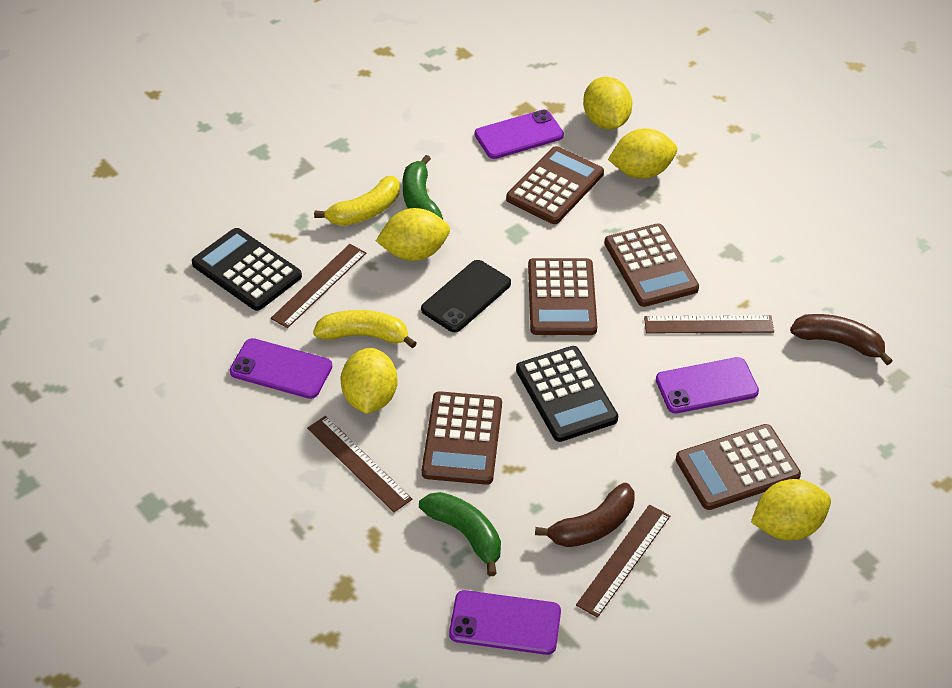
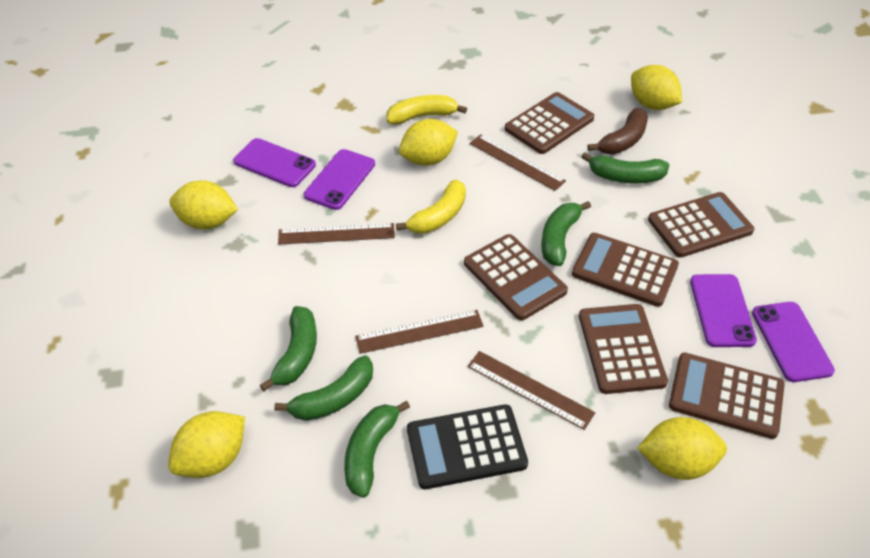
black calculator: [192,228,302,311] [516,346,618,442] = 2 -> [407,404,528,489] = 1
black phone: [421,260,511,332] = 1 -> none = 0
brown banana: [535,483,635,547] [790,314,893,365] = 2 -> [587,108,648,154] = 1
brown calculator: [422,391,502,485] [506,146,604,224] [528,258,597,335] [604,223,699,307] [676,424,801,510] = 5 -> [464,234,568,320] [505,92,594,154] [572,233,679,307] [579,304,668,394] [648,192,754,258] [669,353,785,439] = 6
green banana: [403,155,443,219] [419,492,501,576] = 2 -> [260,306,317,391] [274,356,373,421] [344,401,410,498] [541,201,591,266] [581,153,669,183] = 5

